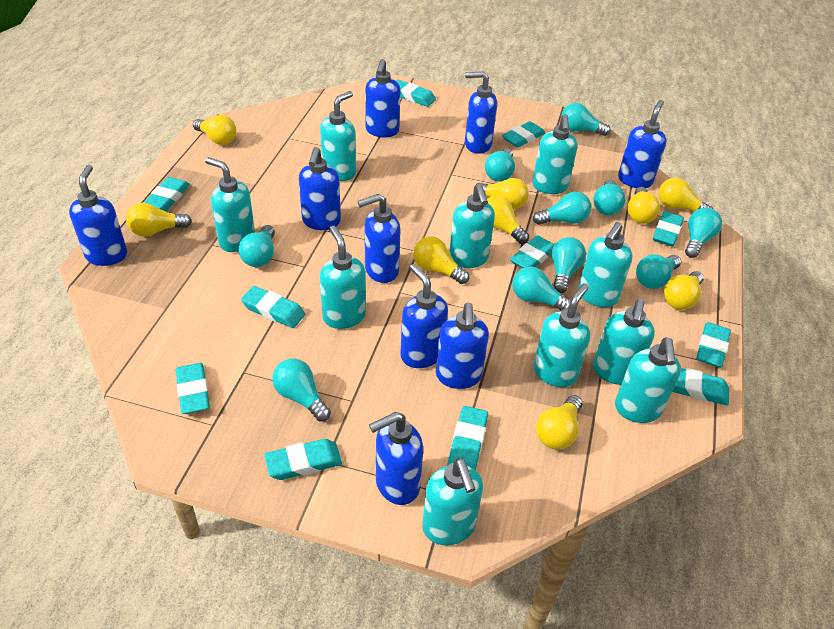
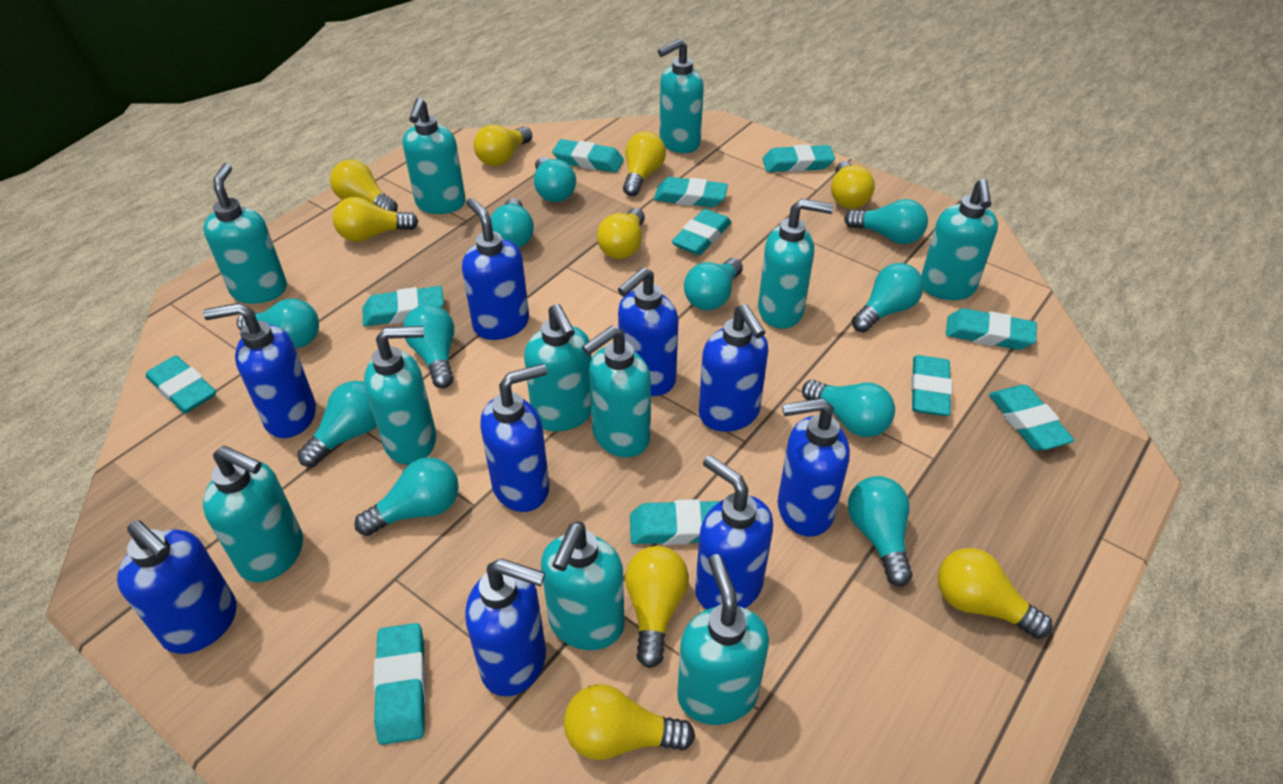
turquoise light bulb: [239,225,275,267] [272,358,331,422] [485,148,515,182] [512,267,571,311] [533,192,591,225] [552,237,586,293] [561,103,611,136] [593,179,626,215] [636,255,681,289] [685,207,722,258] = 10 -> [237,299,319,349] [297,381,377,467] [354,457,459,536] [403,304,454,388] [490,198,534,248] [534,157,576,202] [684,258,743,310] [802,380,895,437] [844,199,928,244] [848,476,913,586] [852,263,924,332] = 11
turquoise soap dispenser: [205,157,255,252] [320,91,356,181] [320,226,366,329] [422,458,483,545] [449,184,495,268] [532,114,578,194] [533,283,590,387] [578,222,632,307] [593,299,655,385] [615,337,681,423] = 10 -> [203,163,287,304] [203,446,303,582] [364,326,436,465] [403,98,466,214] [524,304,592,431] [541,522,625,650] [582,326,651,457] [658,39,704,153] [677,554,769,725] [758,199,833,329] [921,179,998,300] = 11

